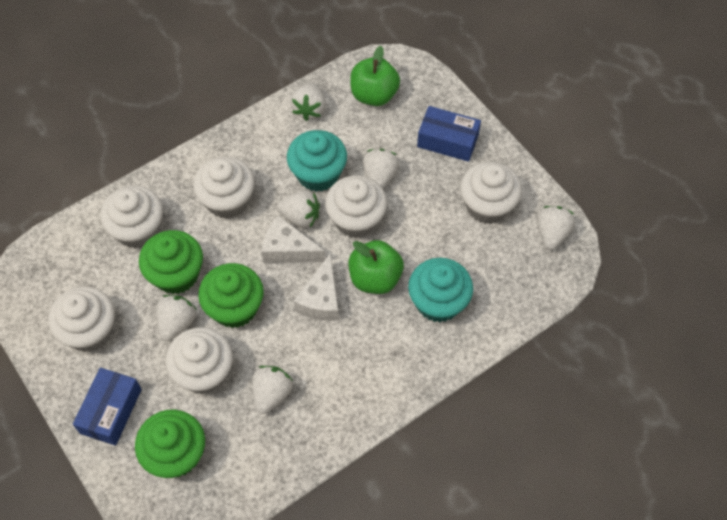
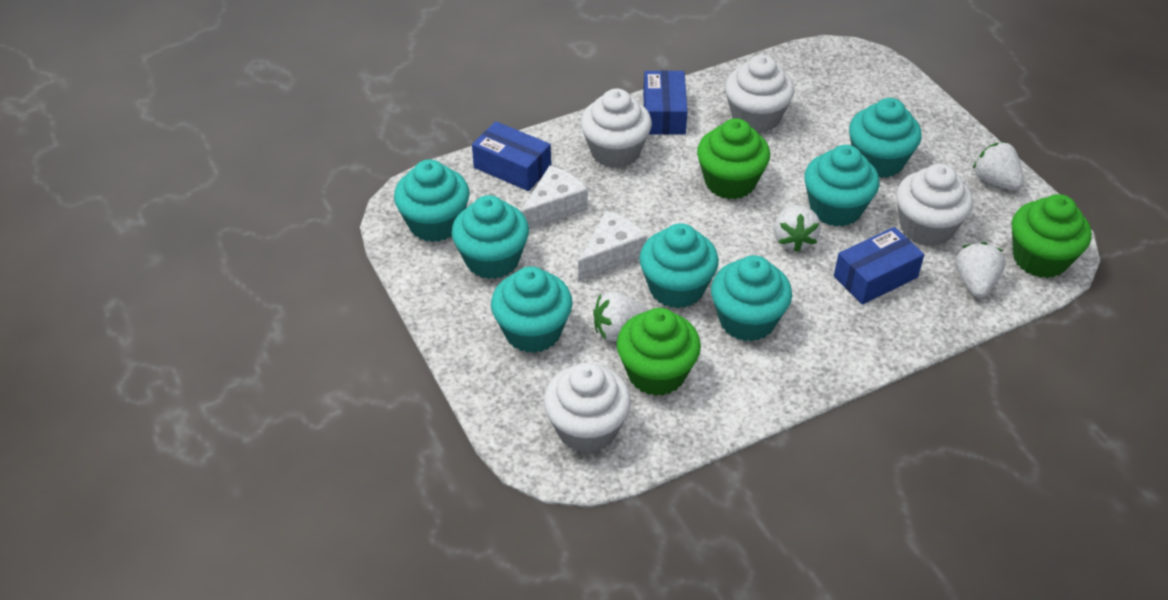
blue box: [73,368,142,446] [417,106,481,162] = 2 -> [472,121,551,191] [643,70,688,135] [834,227,924,305] = 3
green apple: [349,240,404,294] [350,46,400,106] = 2 -> none = 0
turquoise cupcake: [287,130,347,192] [408,258,473,322] = 2 -> [394,159,470,242] [451,195,529,279] [491,266,573,353] [639,223,719,308] [711,255,792,341] [804,145,879,227] [849,98,922,178] = 7
white cupcake: [48,286,115,352] [100,186,163,249] [165,327,233,394] [193,156,255,219] [325,175,387,238] [460,162,522,224] = 6 -> [544,363,631,453] [581,89,652,168] [725,55,795,133] [896,164,973,246] = 4
white strawberry: [156,295,197,341] [252,366,293,414] [276,190,320,228] [290,83,326,121] [363,149,399,189] [537,206,575,250] = 6 -> [593,292,649,341] [774,205,821,252] [955,242,1005,298] [973,142,1024,190] = 4

